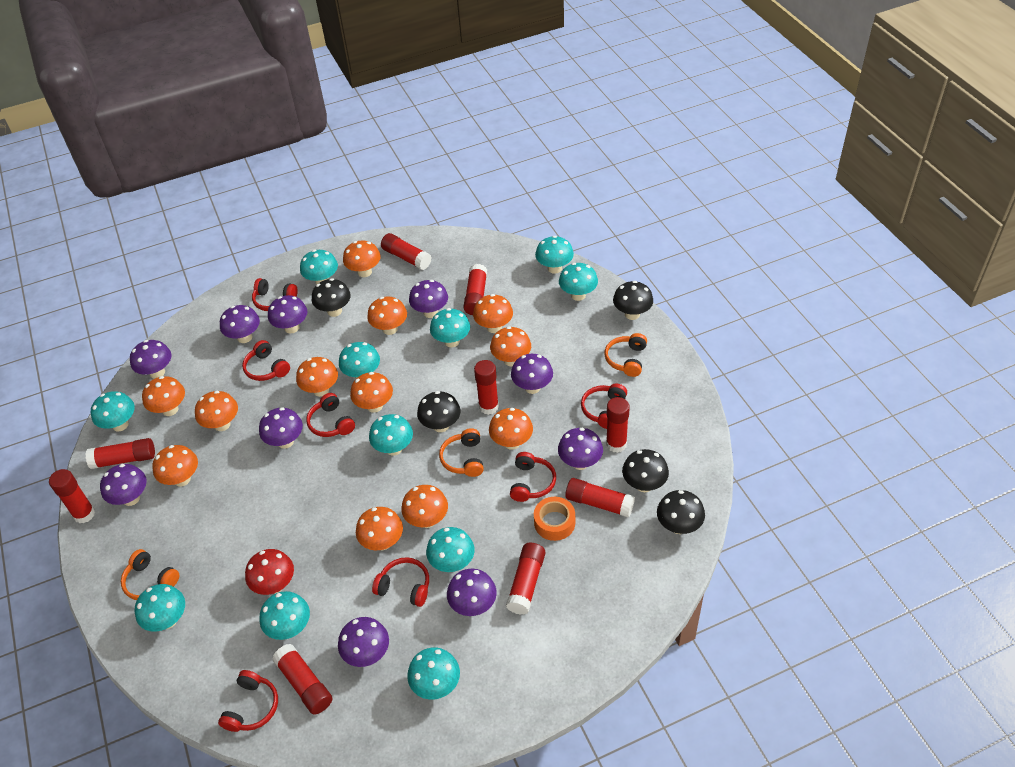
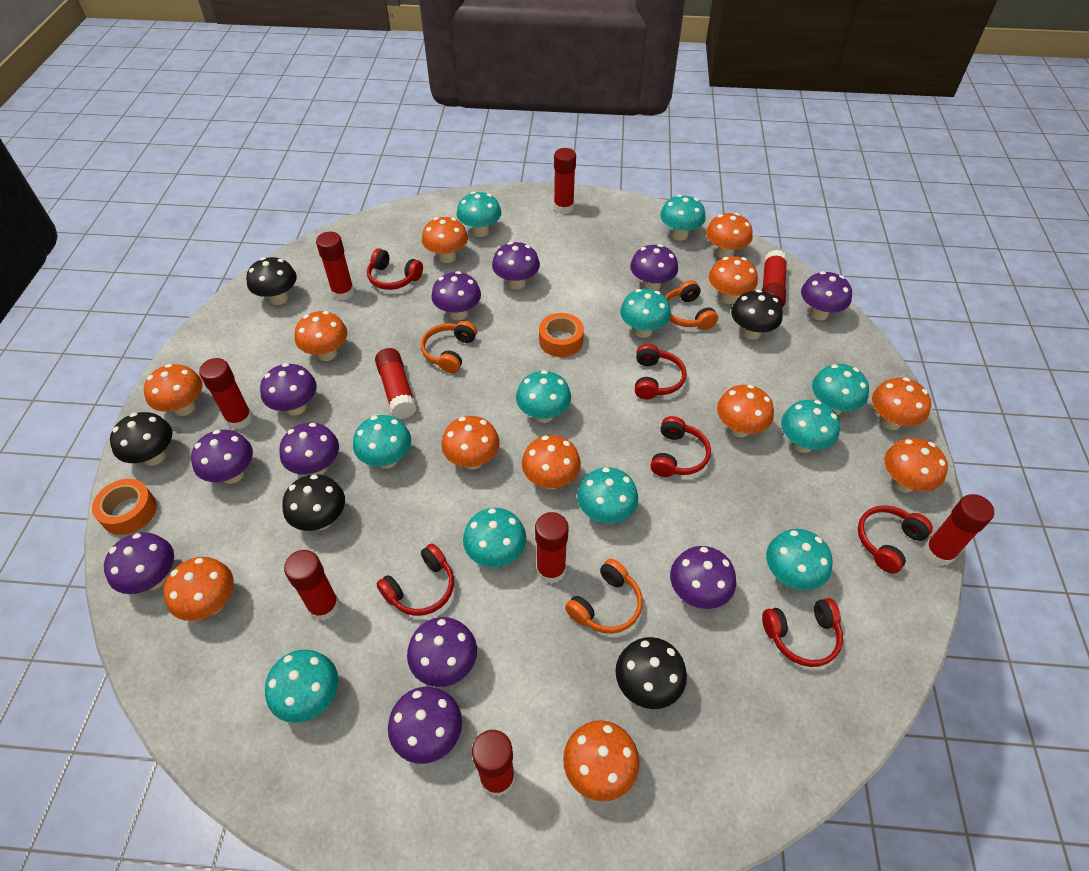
orange tape: [534,497,575,541] = 1 -> [92,479,157,535] [539,313,584,357] = 2
purple mushroom: [100,464,147,506] [130,340,171,379] [220,305,260,343] [259,407,303,449] [268,295,307,334] [338,617,389,667] [409,280,448,318] [447,569,497,616] [511,354,553,394] [558,428,603,470] = 10 -> [104,532,174,594] [191,430,253,484] [260,363,317,416] [279,423,339,475] [388,687,462,764] [407,617,477,687] [431,271,481,320] [492,242,540,289] [630,244,678,291] [670,546,736,609] [801,271,852,320] = 11
red headphones: [218,670,278,732] [242,340,290,381] [252,278,298,311] [306,393,355,437] [372,557,429,607] [510,452,556,502] [581,384,627,429] = 7 -> [367,248,423,290] [377,543,454,616] [635,344,687,399] [650,416,711,477] [762,598,843,667] [858,505,933,574] = 6
red mushroom: [245,549,294,595] = 1 -> none = 0

